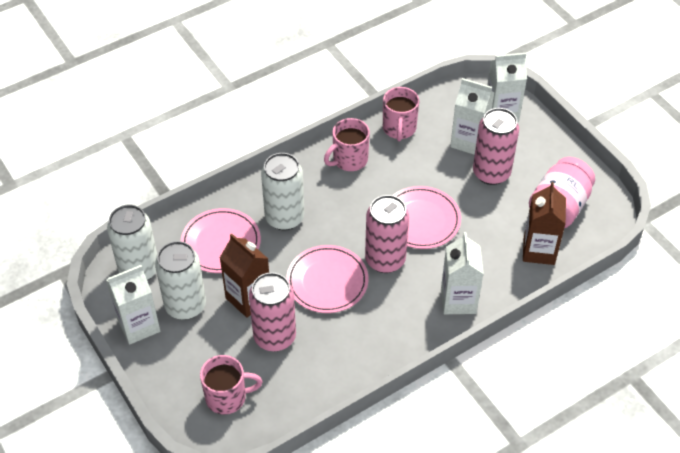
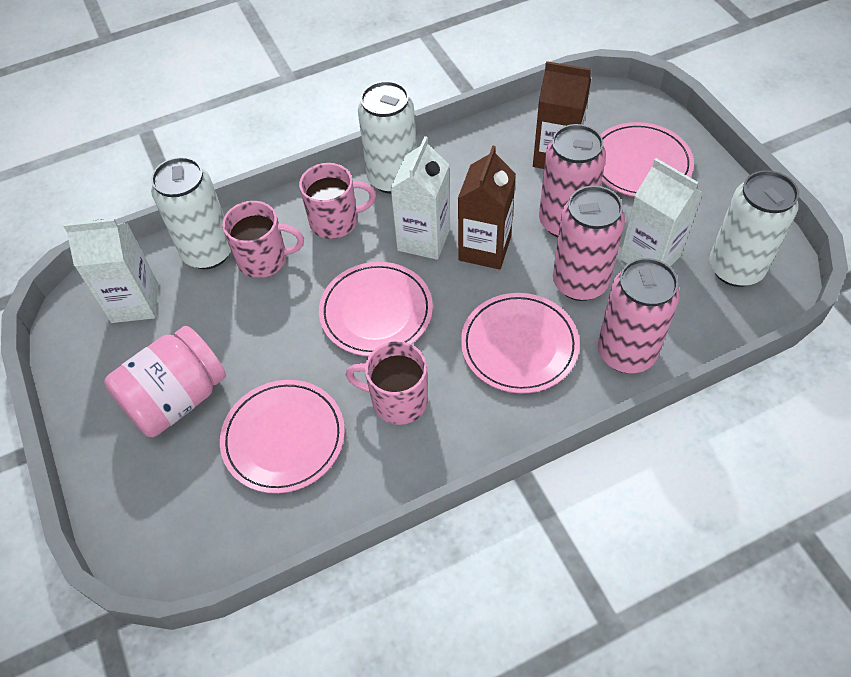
pink plate: [181,208,261,273] [286,245,368,313] [393,186,461,249] = 3 -> [220,380,345,494] [319,262,433,356] [461,293,580,394] [600,122,694,197] = 4
white carton: [106,265,160,345] [441,232,484,314] [450,78,494,155] [487,53,527,123] = 4 -> [63,218,158,323] [390,136,450,260] [620,158,703,267] = 3

